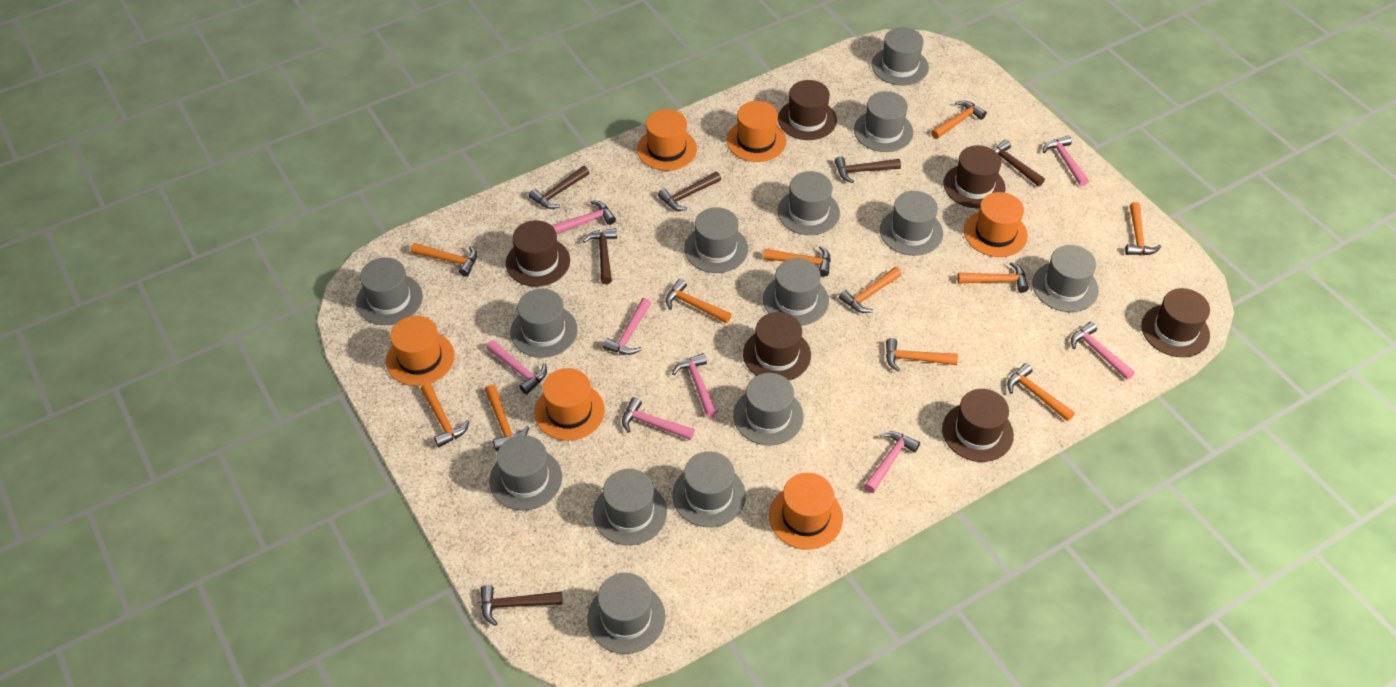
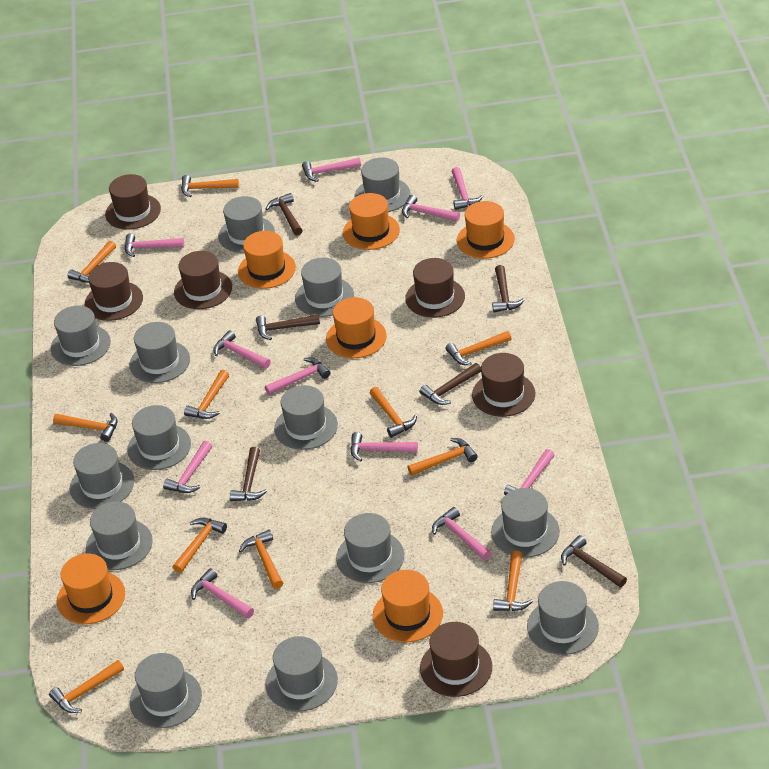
pink hammer: [486,340,547,394] [551,200,616,234] [603,298,651,355] [622,397,695,440] [672,353,717,418] [864,431,920,493] [1043,136,1089,186] [1071,322,1135,380] = 8 -> [125,234,184,257] [163,441,212,493] [191,568,254,619] [213,330,271,369] [265,357,330,395] [302,158,361,182] [350,432,418,462] [402,195,460,222] [432,507,491,560] [451,167,483,210] [504,449,554,495] = 11

